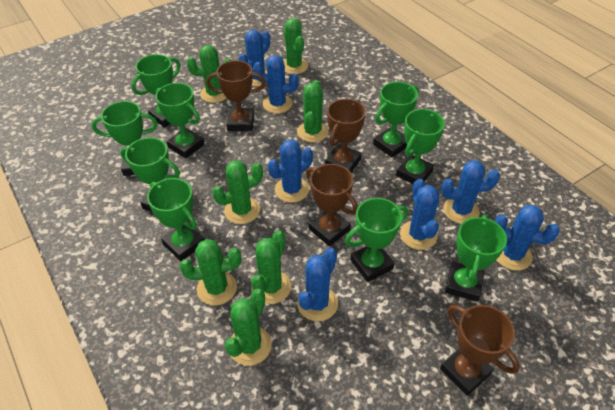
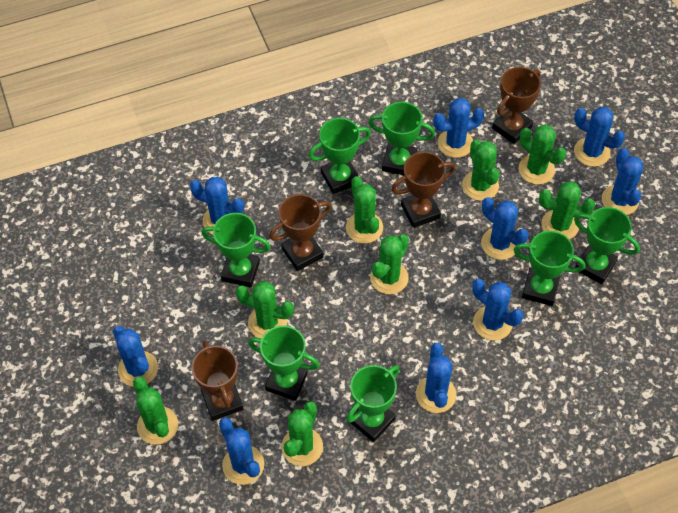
blue cactus: [238,30,270,87] [253,55,299,114] [268,140,313,203] [297,248,338,321] [400,179,439,250] [441,160,500,224] [495,205,560,271] = 7 -> [113,326,158,387] [190,177,244,234] [219,418,264,485] [416,343,456,413] [433,98,484,158] [472,279,523,340] [481,197,529,260] [574,107,625,167] [602,148,643,215] = 9
green cactus: [179,239,241,305] [187,45,231,103] [212,160,263,224] [225,288,272,366] [251,230,291,304] [283,18,308,74] [297,80,328,142] = 7 -> [133,377,178,445] [236,281,294,338] [282,401,323,466] [346,176,383,243] [370,234,409,294] [462,139,499,201] [519,125,566,184] [539,181,595,239] = 8
green trophy: [92,101,158,176] [120,137,180,212] [131,54,180,128] [147,178,204,261] [155,83,205,158] [345,198,408,282] [373,82,419,158] [396,109,445,184] [445,215,507,302] = 9 -> [201,213,271,287] [248,326,320,401] [308,118,371,194] [346,365,399,442] [368,102,435,175] [514,231,585,306] [574,207,640,284] = 7

